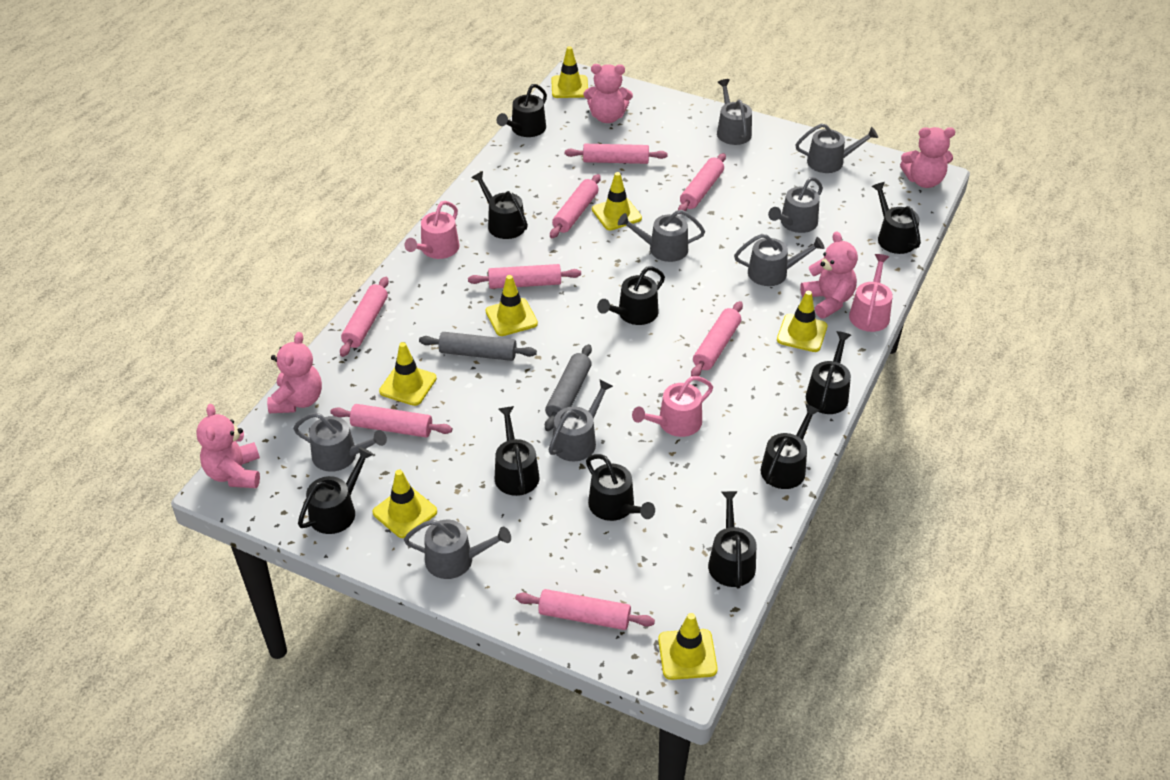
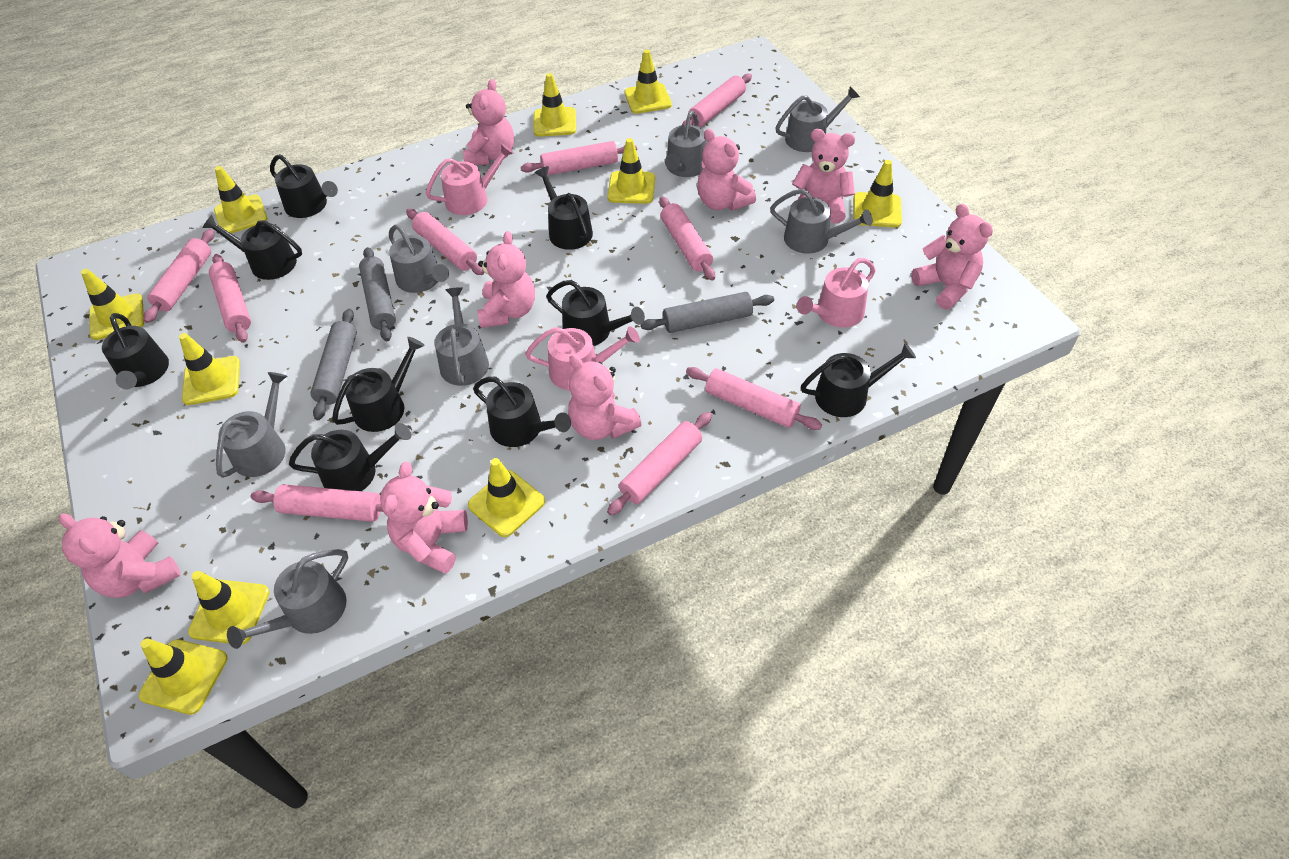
black watering can: [298,447,374,534] [471,171,528,239] [495,406,540,496] [497,84,547,137] [586,454,655,521] [597,266,665,325] [708,491,756,588] [761,404,820,489] [806,331,851,414] [872,182,921,254] = 10 -> [102,313,169,389] [202,215,302,280] [270,154,338,218] [289,423,411,491] [332,337,425,432] [473,377,571,447] [535,166,593,250] [546,280,645,346] [801,343,916,417] = 9
grey rolling pin: [419,332,537,361] [545,344,592,431] = 2 -> [310,309,357,420] [359,247,396,341] [641,292,774,333] = 3
grey watering can: [293,412,387,472] [404,520,511,579] [549,379,613,462] [618,210,705,262] [717,79,752,145] [734,234,824,286] [768,177,823,233] [795,123,878,173] = 8 -> [216,372,287,478] [227,549,348,649] [389,225,449,293] [435,287,489,386] [665,111,706,177] [770,189,873,254] [775,86,860,152] = 7
pink rolling pin: [330,404,452,438] [340,277,389,357] [468,264,581,289] [515,589,655,630] [550,174,601,238] [565,144,668,164] [678,153,726,212] [691,301,743,376] = 8 -> [143,229,214,323] [209,254,251,343] [251,484,383,522] [406,209,484,275] [521,141,637,175] [607,412,712,515] [659,196,715,280] [682,73,752,127] [686,367,822,430] = 9
pink teddy bear: [196,404,260,488] [267,332,322,413] [584,64,633,123] [800,231,858,319] [900,127,955,188] = 5 -> [59,514,180,598] [380,462,468,574] [463,79,514,165] [477,231,535,328] [568,354,642,440] [697,129,756,211] [792,129,855,223] [911,204,993,310] = 8
yellow traffic cone: [373,470,437,538] [379,342,437,406] [486,275,538,336] [551,46,588,98] [592,172,642,230] [658,613,718,680] [777,291,828,352] = 7 -> [81,269,144,340] [139,638,228,715] [179,333,240,405] [188,571,269,645] [214,166,268,233] [468,458,545,537] [534,73,576,137] [607,138,655,204] [624,50,672,114] [853,160,902,227] = 10

